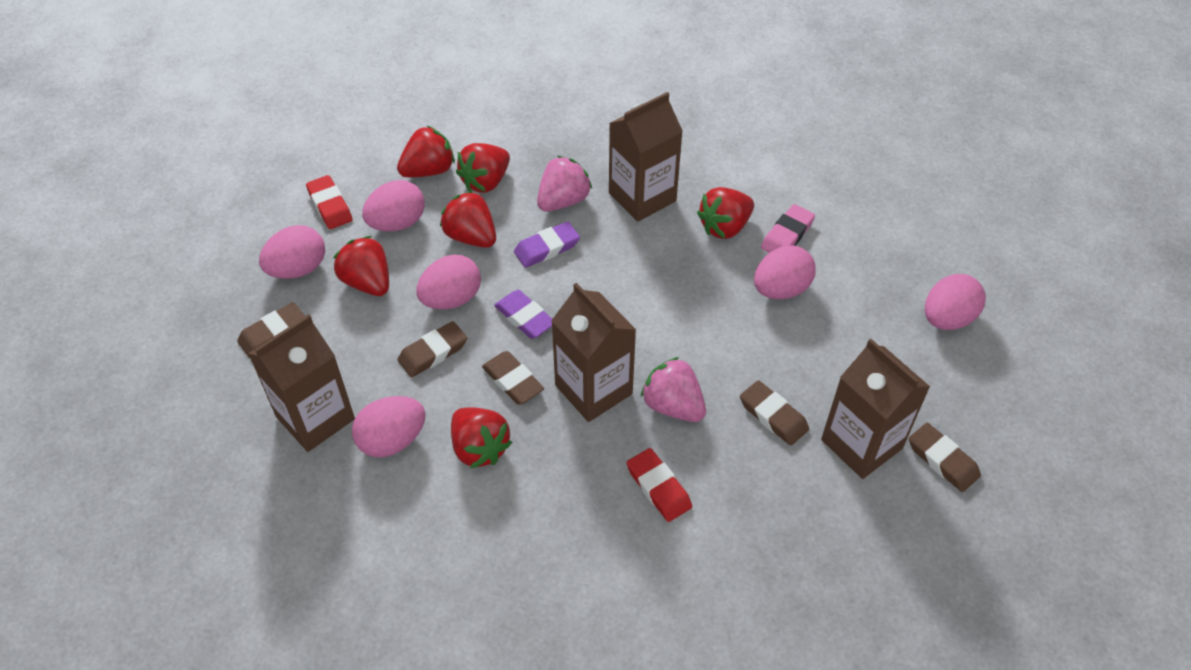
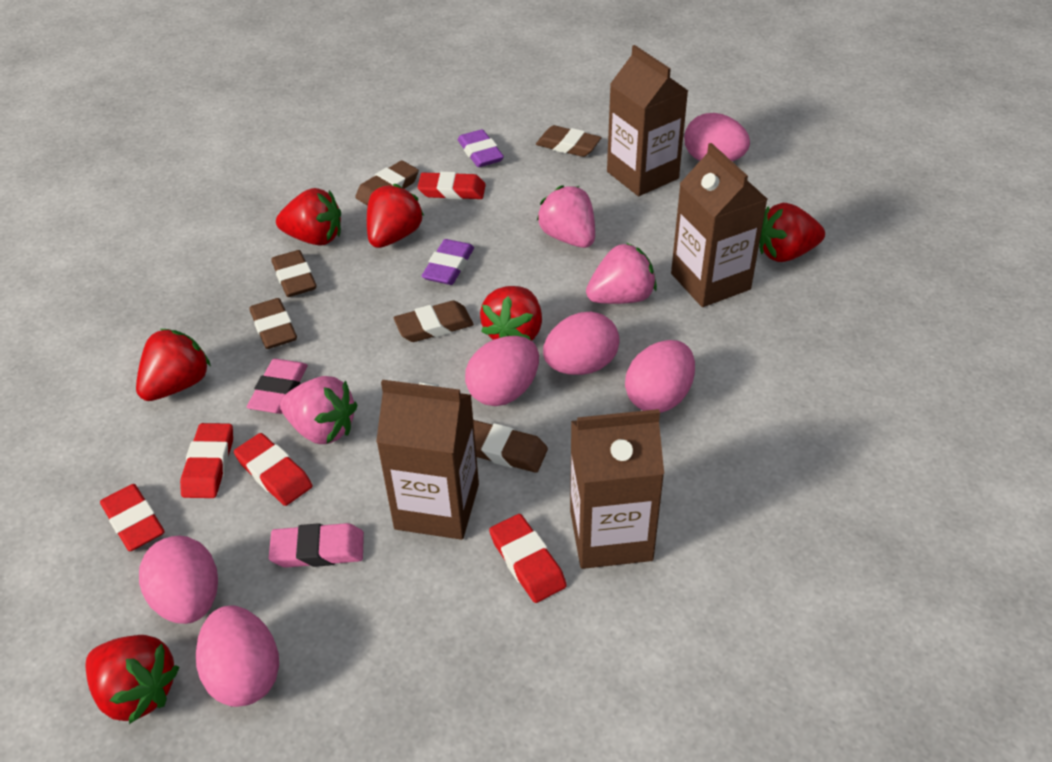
brown eraser: [237,302,305,358] [398,321,467,377] [482,351,544,404] [740,380,809,446] [909,423,981,492] = 5 -> [250,298,297,349] [272,250,317,297] [355,160,419,206] [394,300,474,342] [473,420,548,473] [536,125,602,157] = 6
pink eraser: [761,204,815,253] = 1 -> [247,359,308,414] [269,523,364,568] = 2
pink strawberry: [537,156,592,212] [641,357,706,422] = 2 -> [280,376,357,444] [537,185,595,248] [586,243,657,304] = 3
red eraser: [306,175,353,229] [627,448,692,522] = 2 -> [100,484,165,551] [180,423,233,498] [234,433,313,506] [418,172,486,200] [489,514,567,603] = 5

